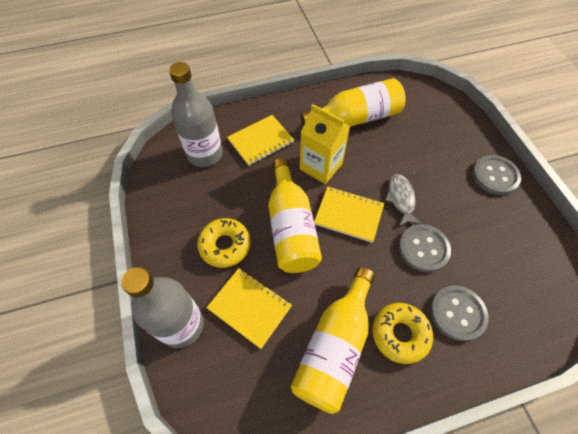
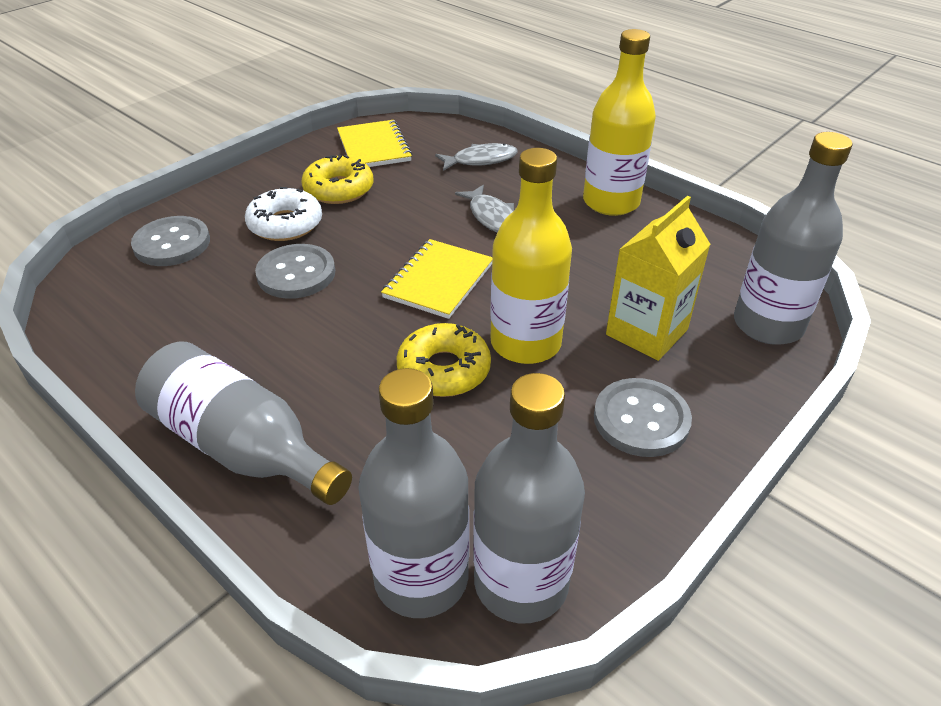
grey bottle: [121,267,204,348] [169,62,223,167] = 2 -> [135,341,352,505] [358,368,469,618] [473,373,585,623] [734,132,853,345] = 4
grey fish: [385,174,422,226] = 1 -> [435,143,518,171] [455,185,514,232] = 2
white donut: none = 0 -> [245,187,322,241] = 1
yellow bottle: [268,158,322,273] [291,267,375,414] [301,78,405,127] = 3 -> [490,148,572,364] [583,29,656,216] = 2
yellow notebook: [206,268,292,349] [227,115,294,166] [314,186,384,243] = 3 -> [337,120,412,167] [381,239,492,319] = 2

